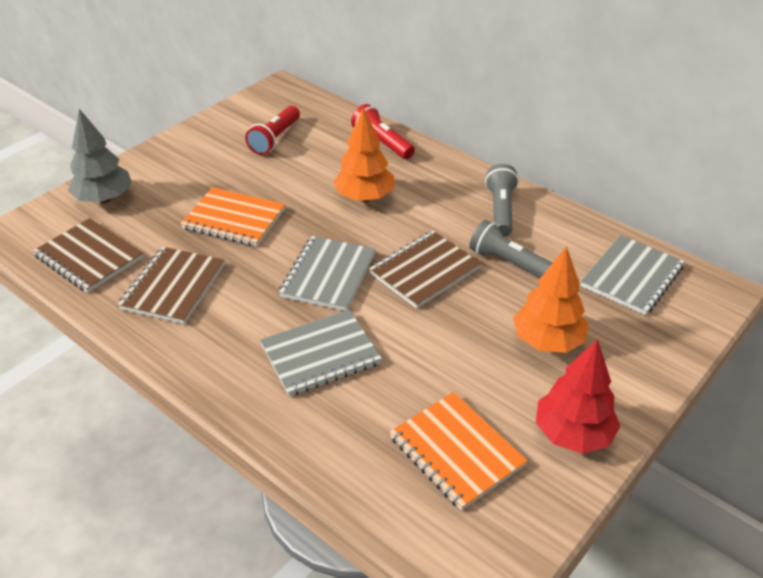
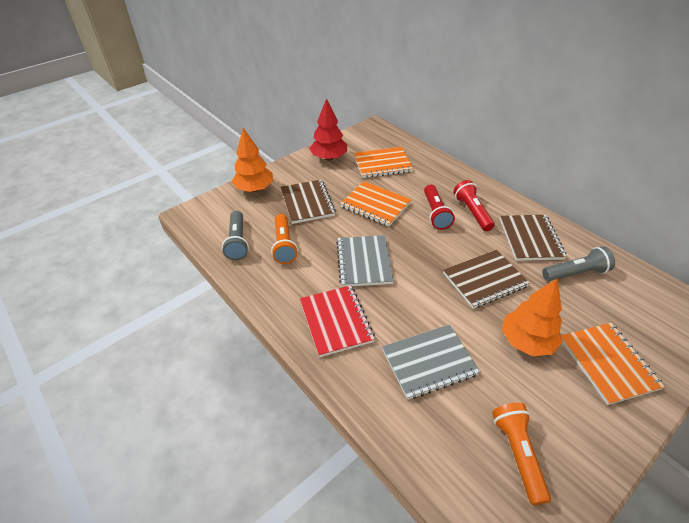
grey notebook: [260,309,382,397] [279,236,376,311] [581,235,684,315] = 3 -> [336,235,394,287] [382,324,480,400] = 2
grey tree: [68,109,132,203] = 1 -> none = 0
orange flashlight: none = 0 -> [271,214,298,264] [492,403,551,505] = 2
orange notebook: [180,187,285,247] [390,392,528,511] = 2 -> [340,181,411,227] [354,147,413,178] [561,323,665,405] = 3
red notebook: none = 0 -> [300,285,375,357] = 1

